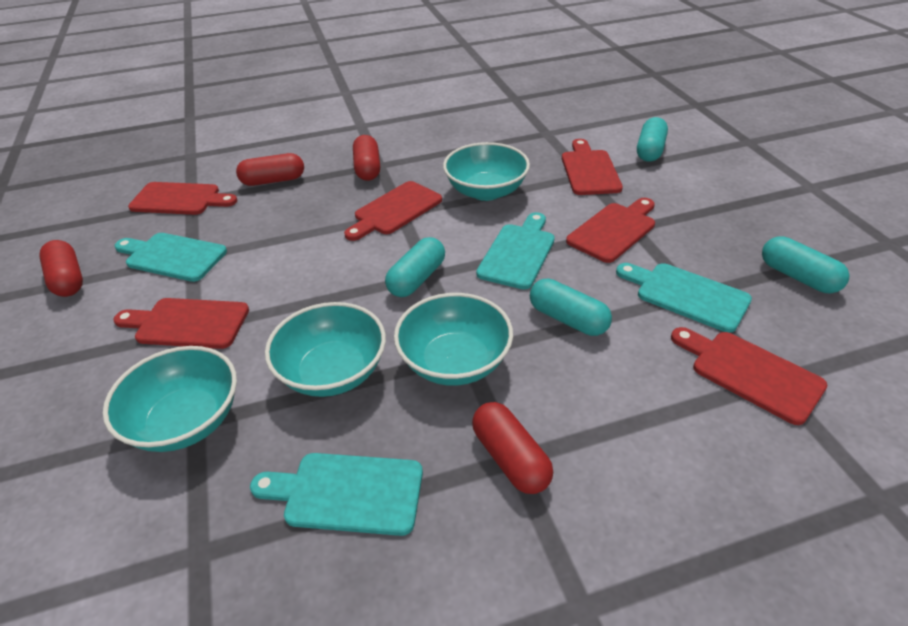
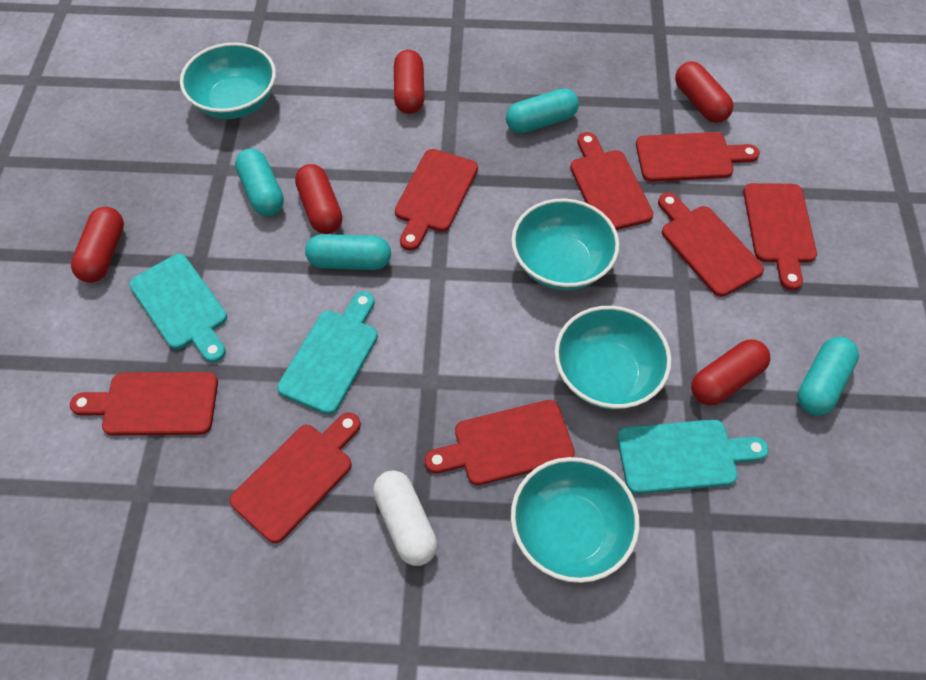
red capsule: [39,240,83,297] [236,153,304,186] [353,135,380,181] [472,402,553,494] = 4 -> [71,207,124,283] [295,164,342,234] [394,50,424,114] [675,61,733,123] [691,339,770,405] = 5
red cutting board: [113,298,249,349] [128,182,238,215] [344,181,442,241] [562,139,623,195] [566,198,655,263] [671,327,827,425] = 6 -> [70,372,218,435] [230,412,361,543] [395,149,478,251] [425,400,575,485] [570,132,653,230] [636,132,760,182] [658,193,764,297] [743,183,817,290] = 8
turquoise cutting board: [114,233,227,282] [250,453,423,536] [476,212,555,290] [616,263,752,333] = 4 -> [129,254,227,363] [277,291,378,415] [617,419,768,494] = 3
white capsule: none = 0 -> [373,470,437,566] = 1

